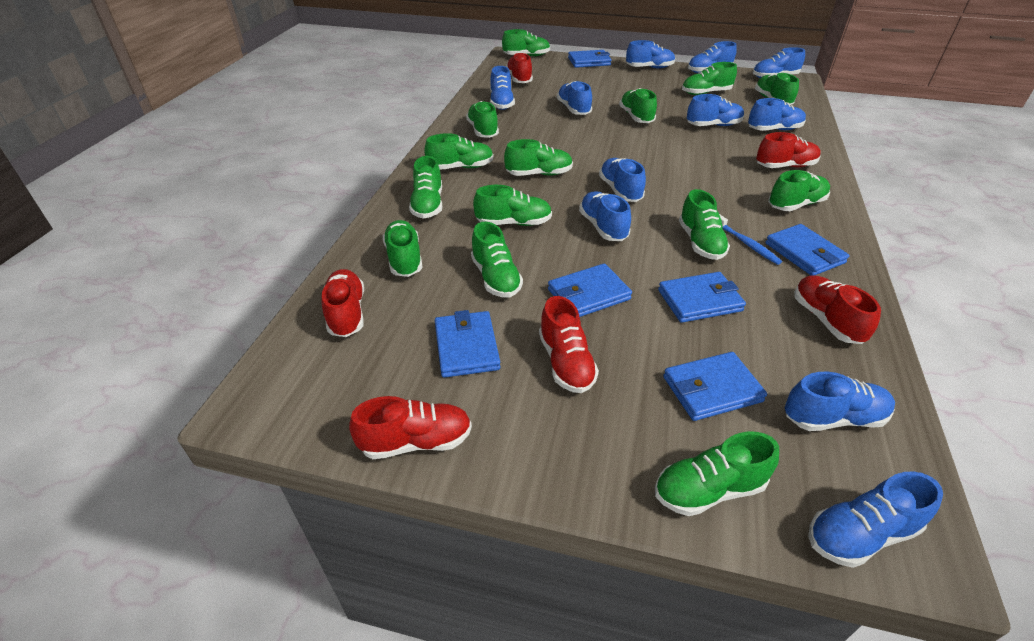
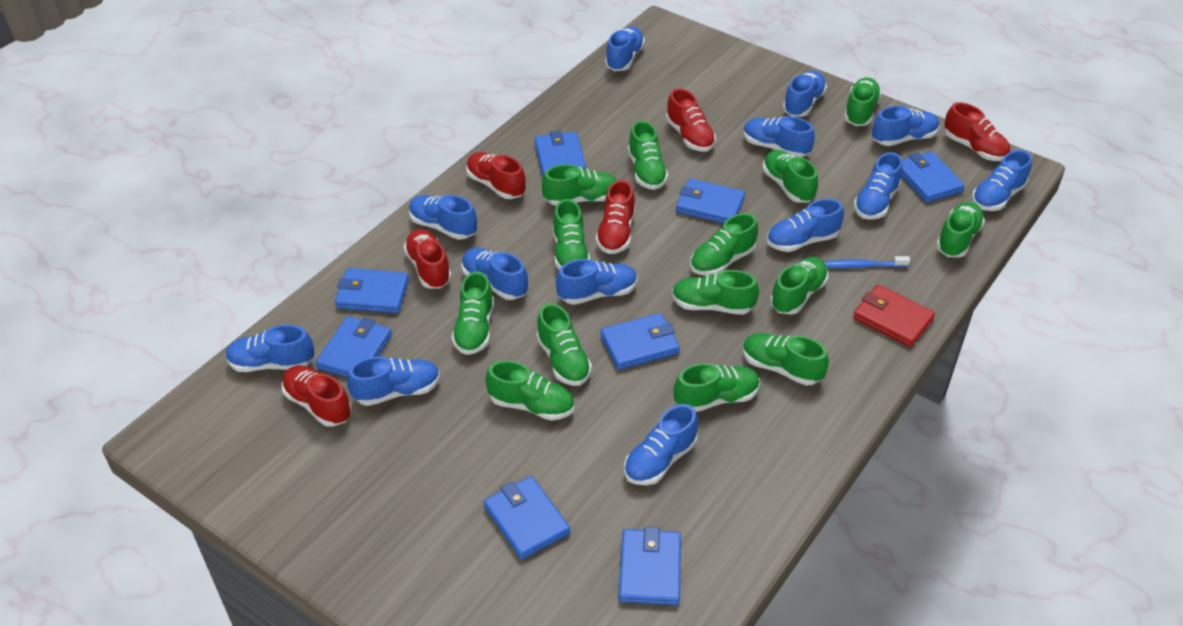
blue shoe: [490,66,515,110] [557,81,592,115] [579,191,631,241] [599,158,646,202] [626,40,675,68] [687,94,744,126] [688,41,737,73] [748,98,806,131] [753,47,805,78] [785,372,895,431] [808,471,943,568] = 11 -> [226,325,314,372] [347,356,440,406] [409,195,477,240] [461,248,528,300] [556,259,638,305] [605,26,645,71] [624,404,698,485] [743,116,815,158] [767,199,844,252] [783,71,827,117] [853,152,902,220] [872,106,940,146] [972,150,1032,211] = 13
blue wallet: [435,310,501,378] [548,263,632,317] [568,50,612,68] [658,272,746,323] [663,352,767,421] [765,224,849,275] = 6 -> [316,316,392,377] [335,268,409,313] [484,476,570,560] [535,131,586,177] [601,313,680,370] [619,527,681,605] [676,178,745,224] [902,151,965,203] = 8
red wallet: none = 0 -> [853,285,935,347] = 1

